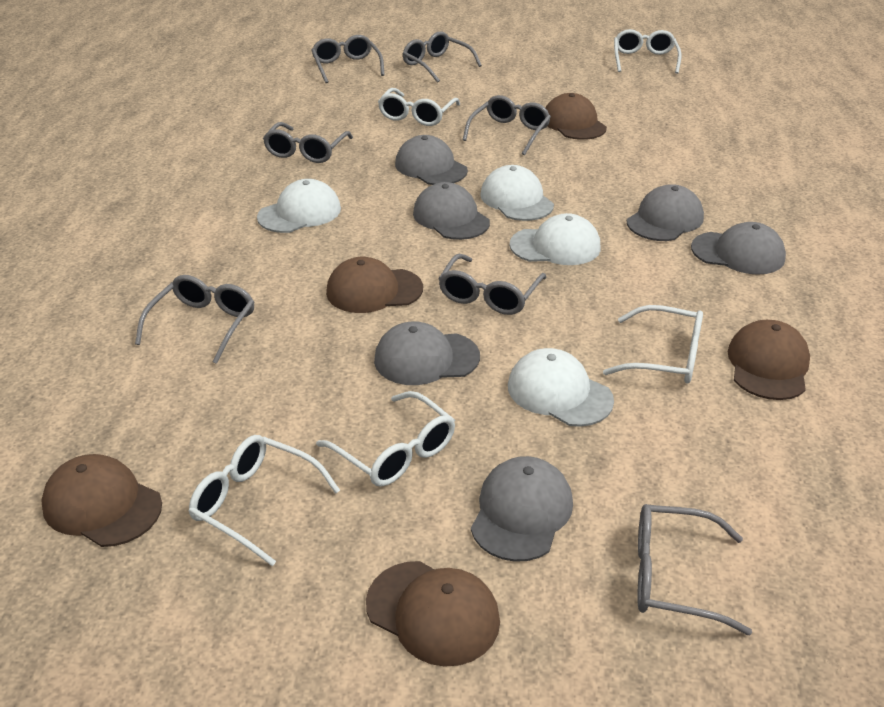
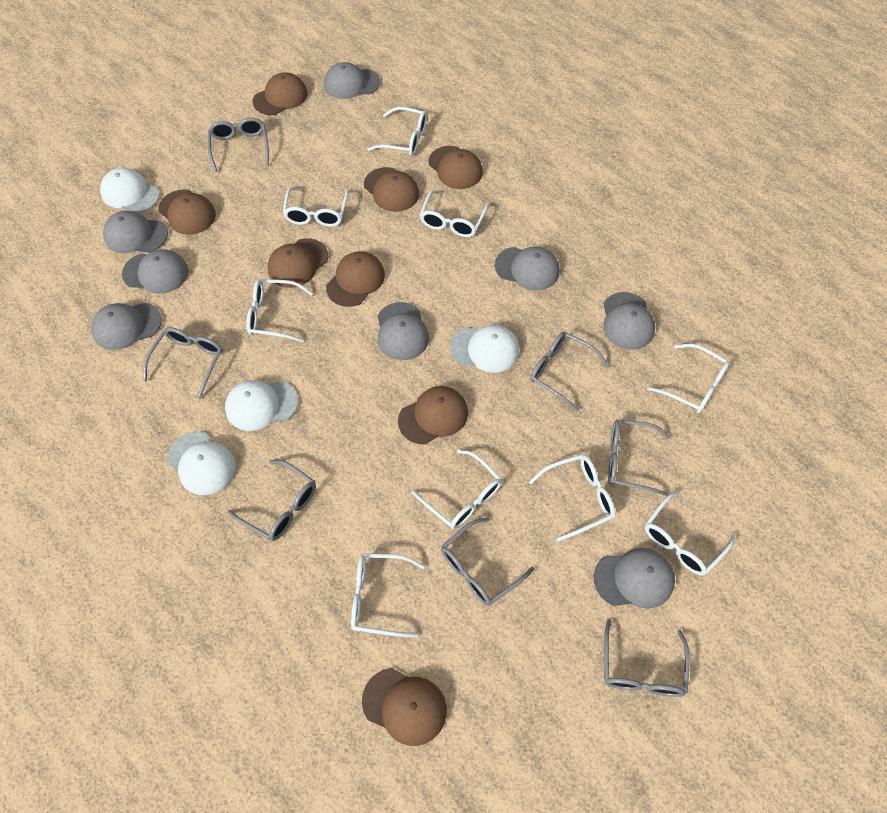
brown cap: [41,454,162,547] [326,257,423,313] [366,561,500,667] [546,93,607,140] [728,320,810,400] = 5 -> [158,189,216,235] [253,72,308,115] [267,238,328,288] [326,251,385,307] [362,668,447,746] [364,167,419,212] [398,386,468,444] [428,146,483,189] = 8
grey cap: [374,322,480,385] [395,135,468,185] [413,182,490,240] [471,456,573,562] [627,184,704,241] [691,222,786,275] = 6 -> [91,303,162,350] [103,211,168,253] [122,249,189,294] [324,62,380,99] [378,302,429,360] [495,246,560,291] [594,548,675,608] [603,292,655,350] = 8
white glasses: [188,435,340,566] [316,391,455,487] [378,88,460,126] [603,305,703,384] [614,29,681,74] = 5 -> [246,279,313,342] [283,186,349,227] [351,553,425,637] [368,107,427,156] [411,449,502,529] [420,190,489,237] [529,454,615,541] [645,491,735,576] [647,344,730,413] = 9

